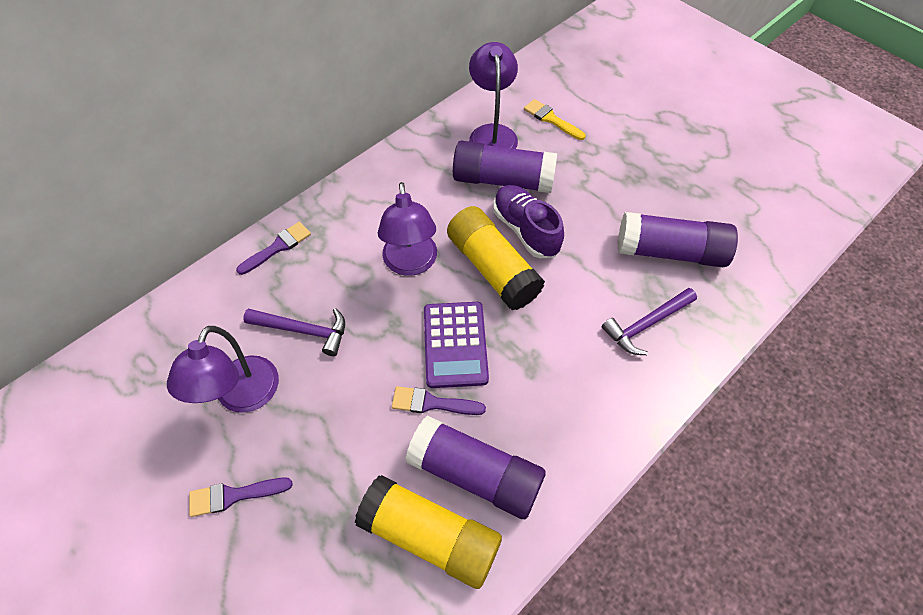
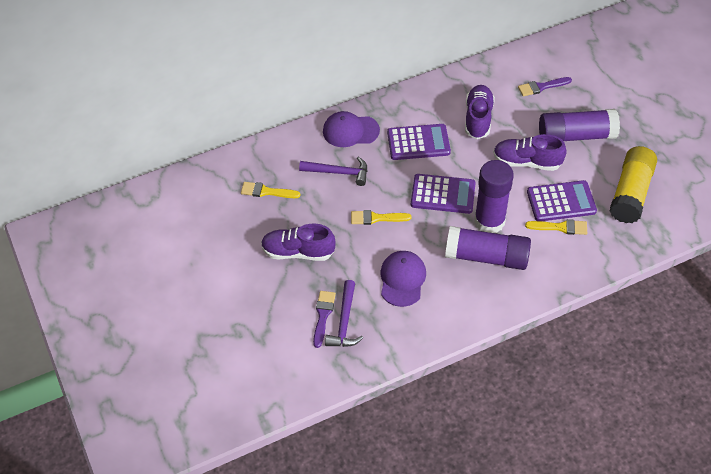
purple brush: [189,477,292,517] [236,222,311,275] [392,386,486,415] = 3 -> [313,291,336,348] [518,77,572,96] = 2
purple calculator: [424,302,489,388] = 1 -> [387,124,451,160] [411,174,476,214] [527,180,597,221] = 3
purple cap: none = 0 -> [323,111,380,147] [381,251,426,307] = 2
purple lamp: [167,326,279,413] [378,182,437,276] [469,42,518,149] = 3 -> none = 0
purple shoe: [493,185,564,259] = 1 -> [261,224,336,261] [465,85,495,139] [493,134,567,171] = 3
yellow brush: [524,99,586,140] = 1 -> [241,182,300,198] [351,210,412,225] [525,219,587,235] = 3
yellow glue stick: [354,475,502,589] [447,206,545,310] = 2 -> [609,146,657,223] = 1

